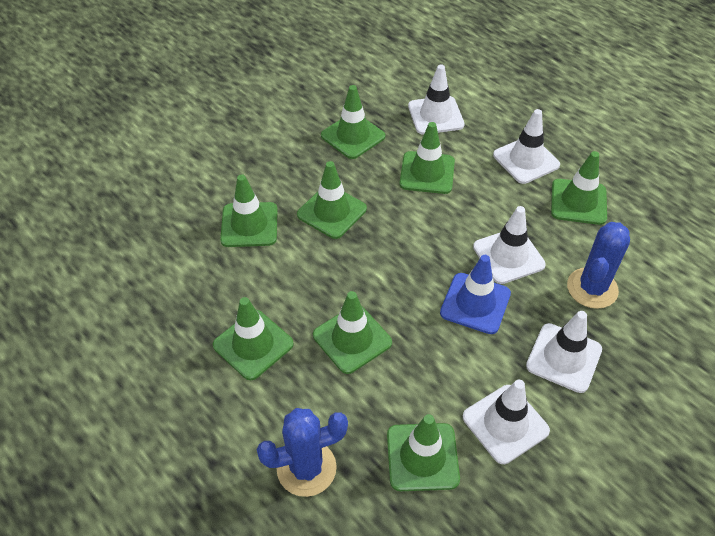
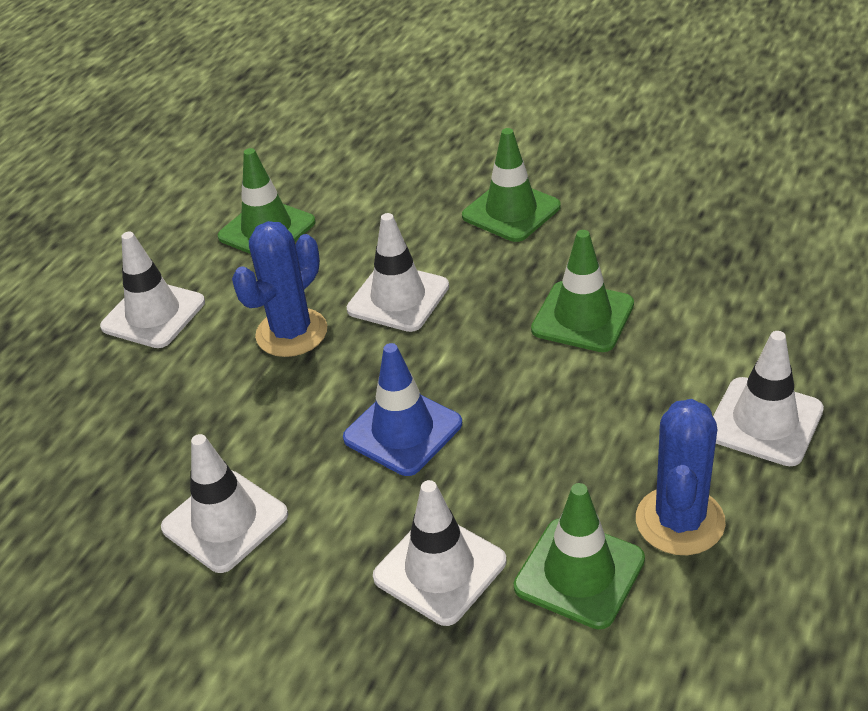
green traffic cone: [213,297,294,380] [220,174,278,247] [297,161,367,239] [313,291,392,374] [321,85,385,159] [387,414,460,491] [399,122,455,194] [551,151,607,225] = 8 -> [218,148,316,254] [462,128,561,242] [514,483,645,629] [531,230,634,352] = 4

